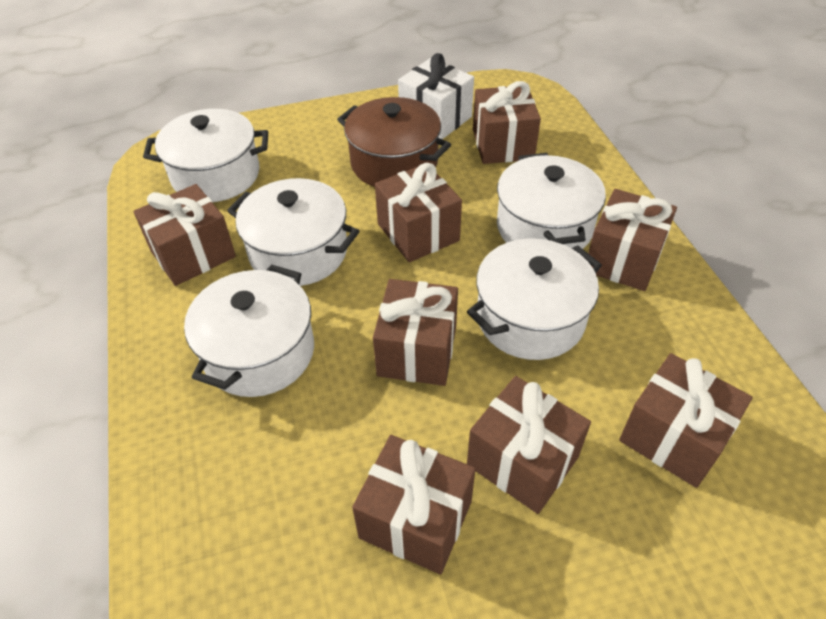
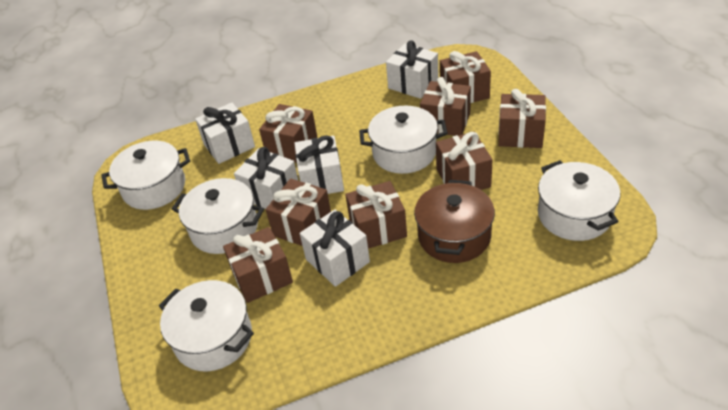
white gift: [398,53,474,139] = 1 -> [195,103,255,164] [234,147,298,209] [294,135,344,194] [300,210,370,287] [386,40,439,99] = 5

